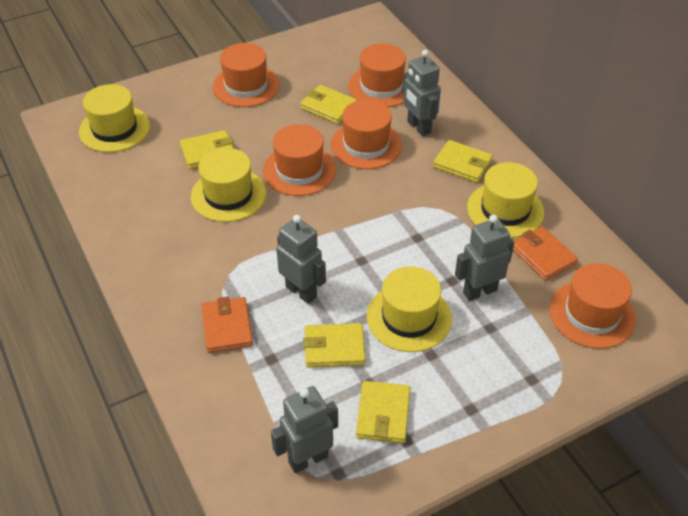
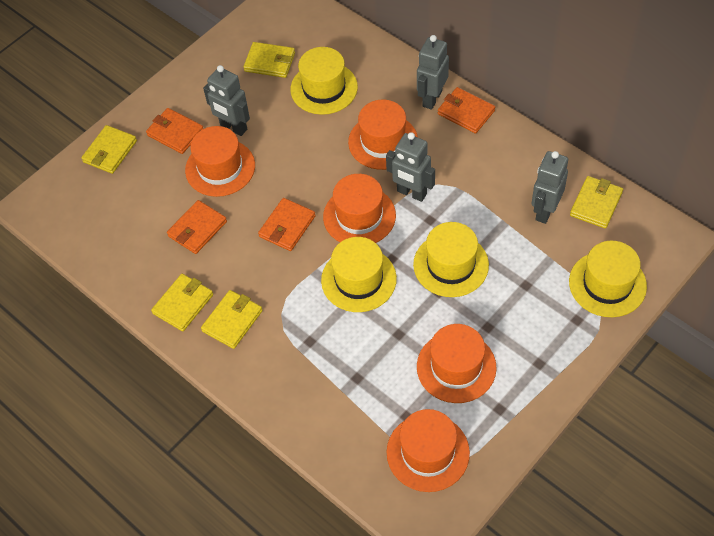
orange wallet: [201,296,253,353] [513,226,578,281] = 2 -> [146,108,203,154] [167,200,227,254] [258,198,316,251] [438,87,495,134] = 4

